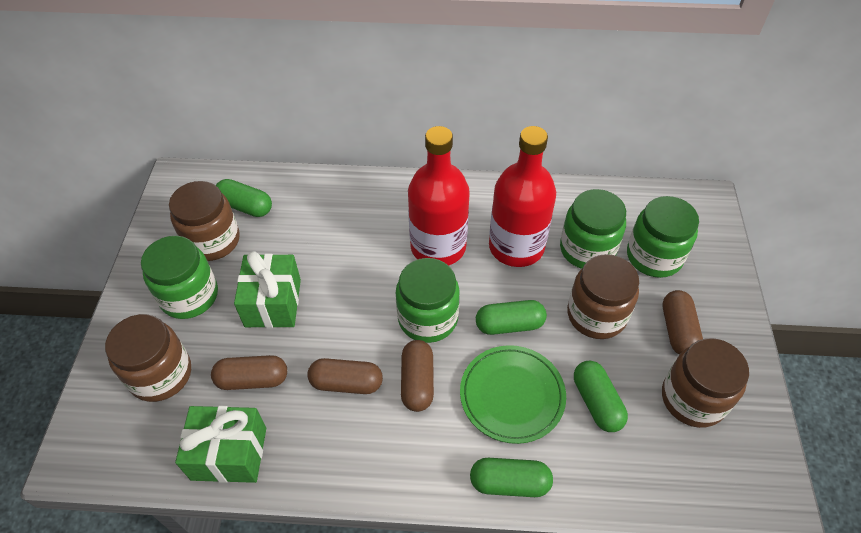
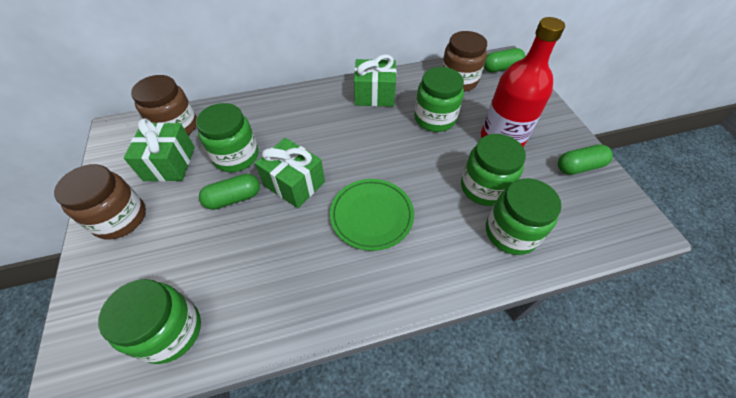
brown capsule: [211,355,287,390] [307,358,383,394] [401,340,434,412] [663,290,703,354] = 4 -> none = 0
brown jar: [105,314,191,402] [169,181,240,261] [567,254,639,339] [662,338,749,428] = 4 -> [54,164,146,240] [131,75,197,135] [442,31,487,92] = 3
green capsule: [216,179,272,217] [470,458,553,497] [476,300,547,335] [574,360,628,432] = 4 -> [199,174,260,210] [484,48,526,72] [558,144,613,175] = 3
green gift: [175,406,266,483] [234,251,301,328] = 2 -> [124,118,195,182] [255,138,325,208] [354,54,396,107] = 3
green jar: [141,236,218,319] [396,258,460,343] [560,189,626,269] [627,196,699,278] = 4 -> [98,279,201,364] [196,103,258,172] [414,67,464,132] [461,134,526,206] [486,178,562,255] = 5
red bottle: [408,126,470,266] [489,126,556,267] = 2 -> [481,17,565,147] = 1

